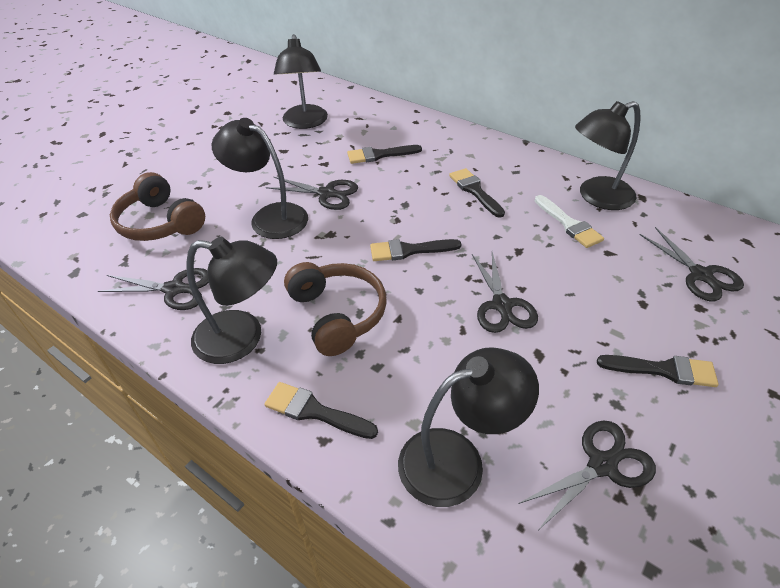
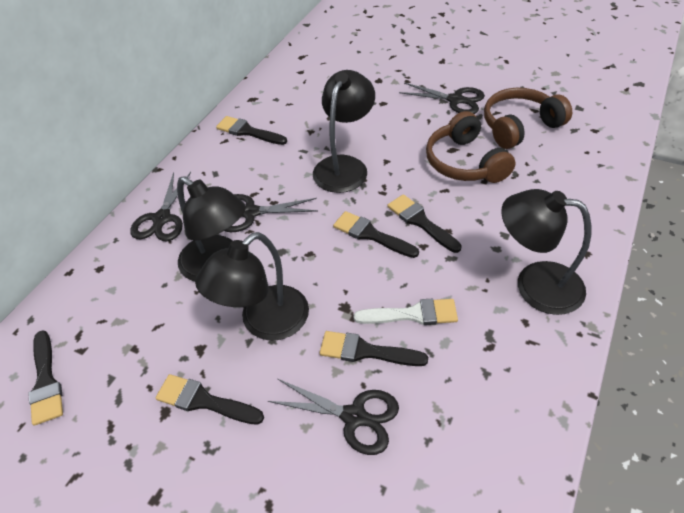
black brush: [264,382,378,439] [347,145,422,164] [370,239,461,261] [449,168,505,218] [597,355,719,387] = 5 -> [28,330,63,426] [155,374,264,425] [216,116,287,145] [320,331,428,366] [333,211,419,258] [387,194,462,253] = 6
black lamp: [186,237,277,364] [212,118,308,239] [274,34,328,129] [398,347,539,507] [575,101,640,210] = 5 -> [177,176,246,281] [195,232,309,340] [313,70,375,193] [501,189,591,315] = 4
black scissors: [98,268,209,310] [266,177,358,210] [472,252,538,333] [518,420,656,529] [639,227,744,302] = 5 -> [130,172,191,241] [224,194,318,232] [268,379,399,455] [399,83,485,114] = 4

